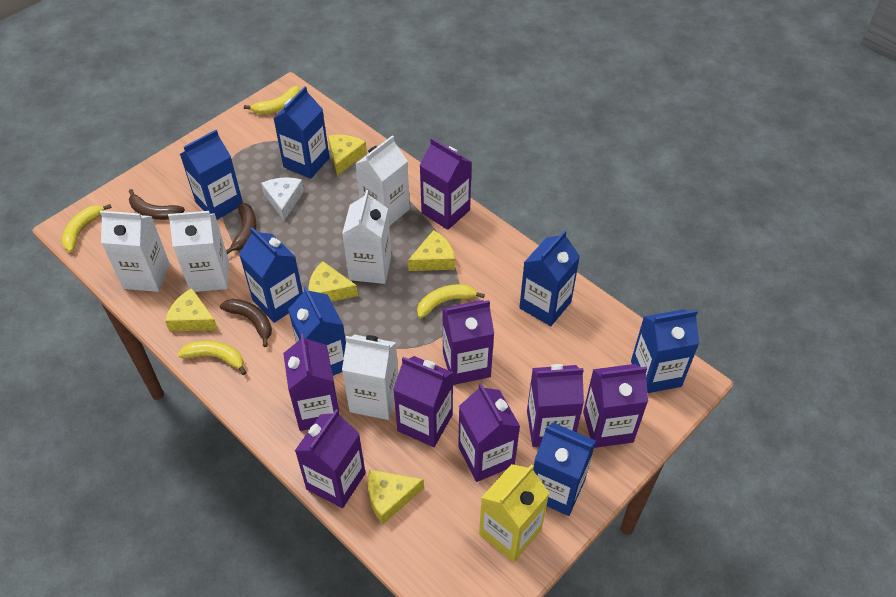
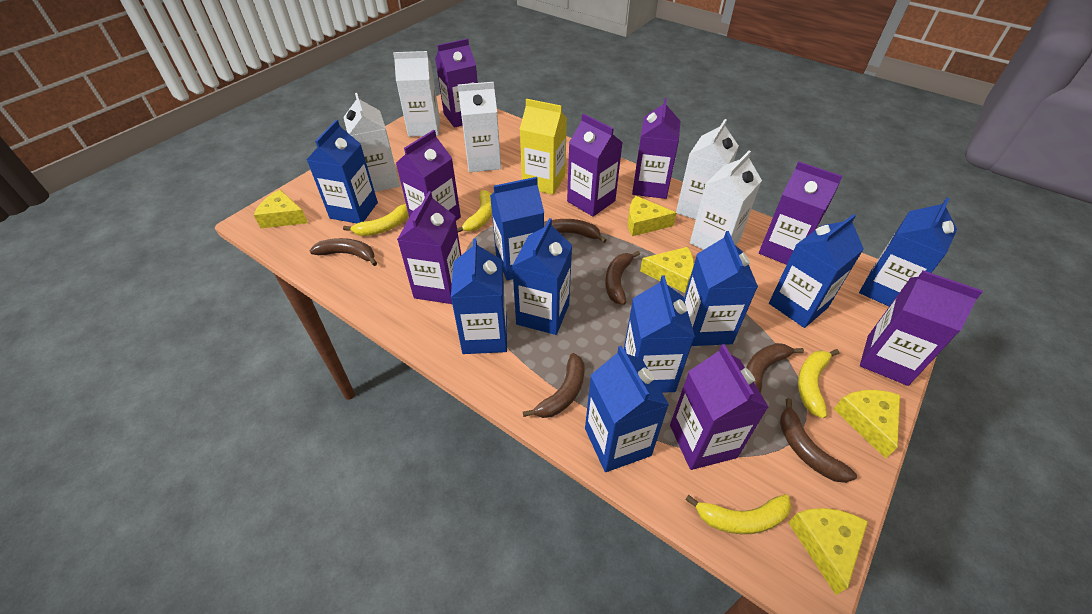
blue carton: [180,130,243,220] [239,227,303,323] [273,86,329,179] [288,286,346,376] [519,230,580,326] [533,423,596,516] [631,309,699,393] = 7 -> [307,120,378,223] [451,238,507,354] [490,177,544,280] [512,218,572,335] [585,346,669,472] [624,275,695,393] [684,231,758,346] [769,214,864,328] [859,198,957,306] = 9
brown banana: [129,189,185,220] [220,299,272,347] [226,203,256,254] = 3 -> [310,238,377,266] [523,353,585,418] [544,219,606,243] [605,251,640,305] [746,343,804,393] [780,398,857,483] = 6
white cheese: [261,177,304,221] = 1 -> none = 0

